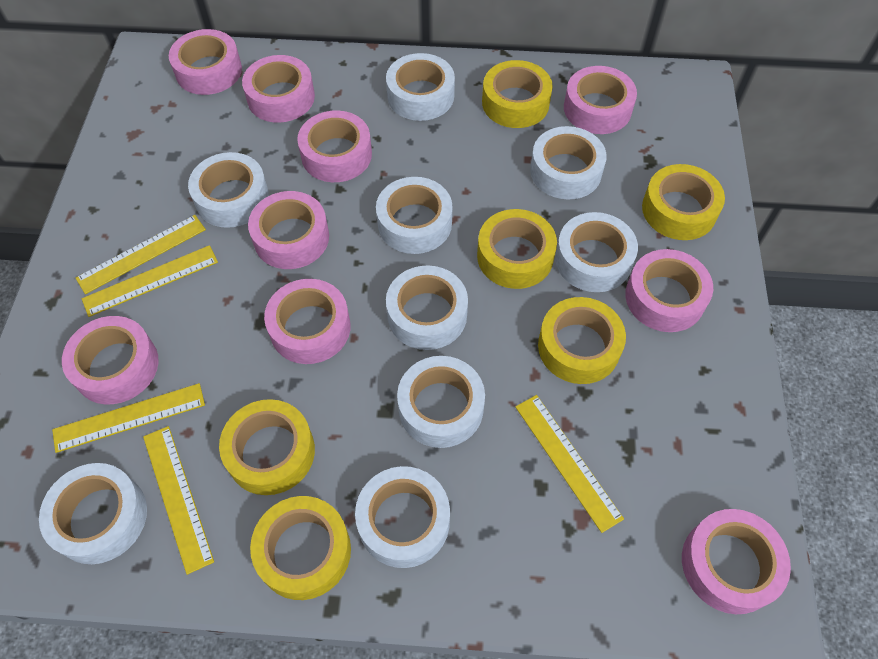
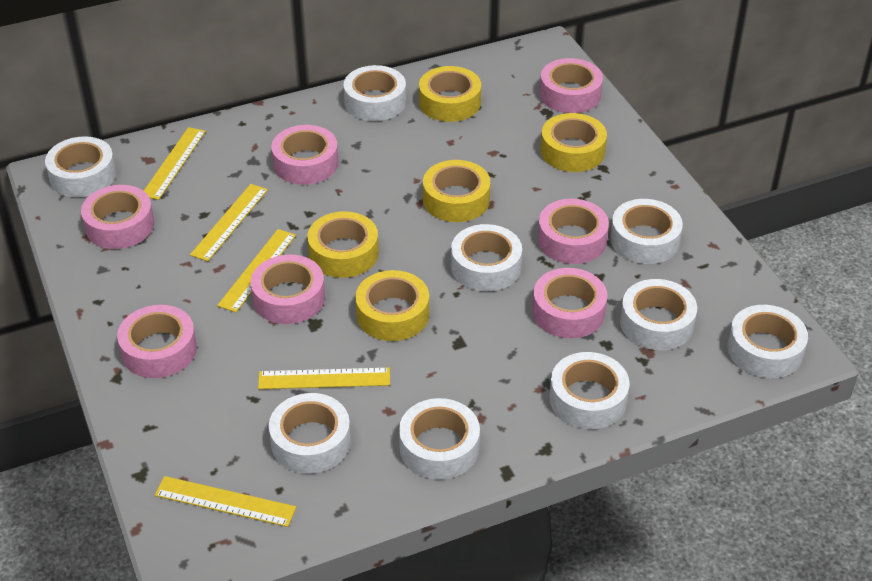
pink tape: [62,316,159,404] [169,29,242,95] [242,55,315,123] [248,191,329,269] [264,279,350,364] [297,111,372,182] [564,66,637,134] [625,249,713,332] [682,509,791,614] = 9 -> [81,185,154,249] [117,305,197,378] [251,255,325,324] [271,125,339,185] [532,268,607,338] [538,199,609,264] [540,58,603,113] = 7
yellow tape: [219,399,315,495] [250,496,351,600] [477,209,557,289] [482,60,553,128] [538,297,626,384] [642,164,725,240] = 6 -> [307,211,379,278] [355,270,429,341] [419,66,481,122] [423,160,490,222] [541,113,607,172] = 5

